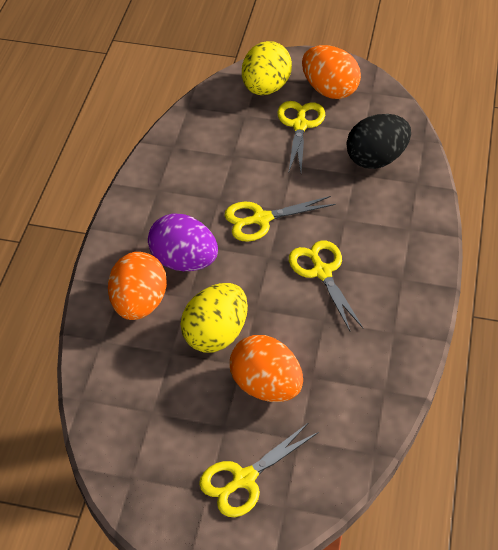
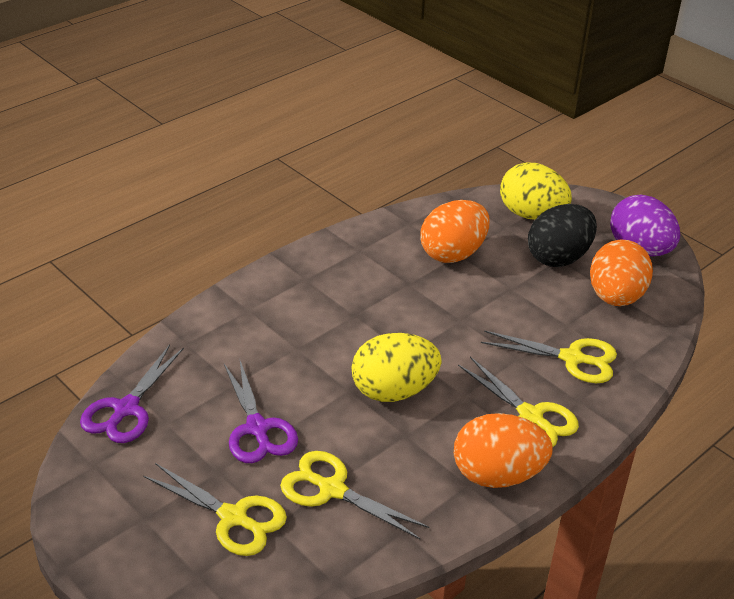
purple scissors: none = 0 -> [80,345,184,443] [224,361,298,463] = 2

